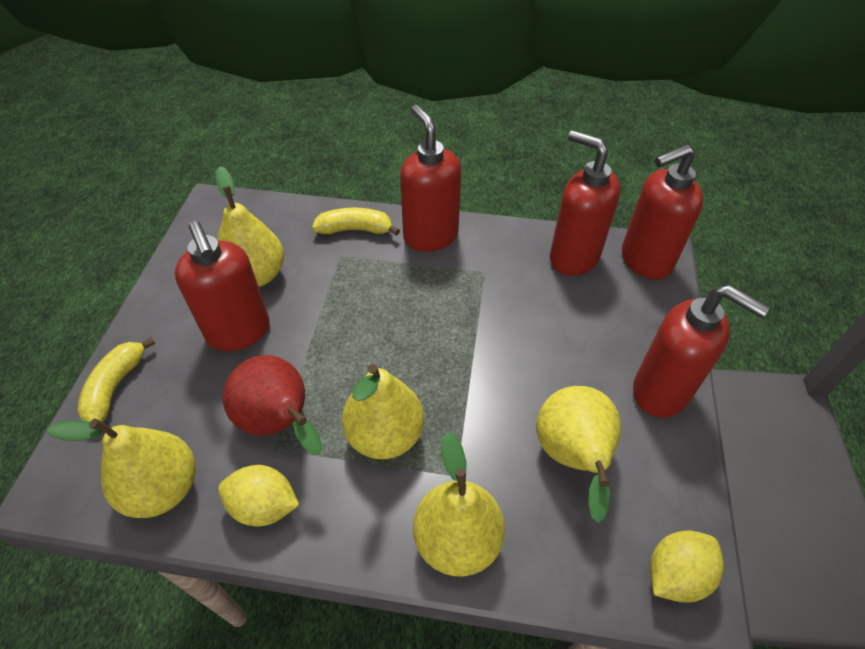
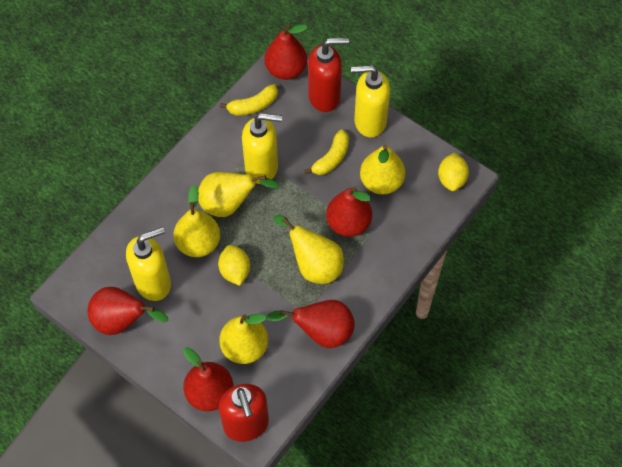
red pear: [223,355,322,455] = 1 -> [87,287,169,335] [183,347,233,411] [265,24,307,80] [266,300,355,348] [326,186,372,237] = 5
red soap dispenser: [175,221,270,351] [400,105,461,252] [550,130,621,276] [622,145,703,279] [633,285,770,418] = 5 -> [219,384,269,442] [308,38,349,112] = 2
yellow soap dispenser: none = 0 -> [126,227,171,301] [242,113,282,184] [351,65,390,137] = 3

